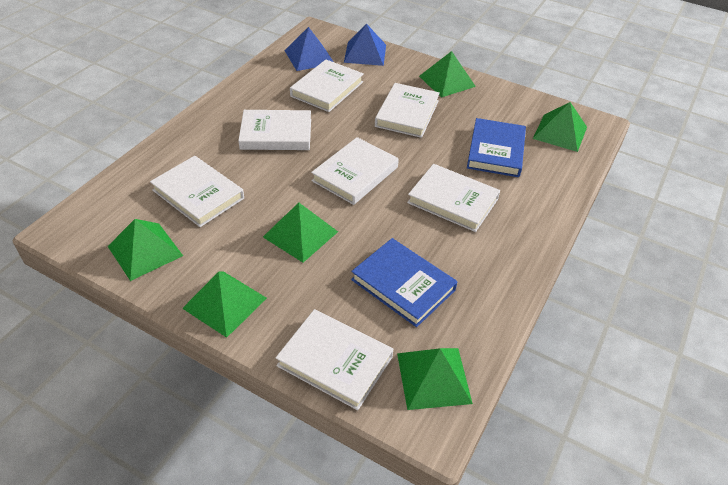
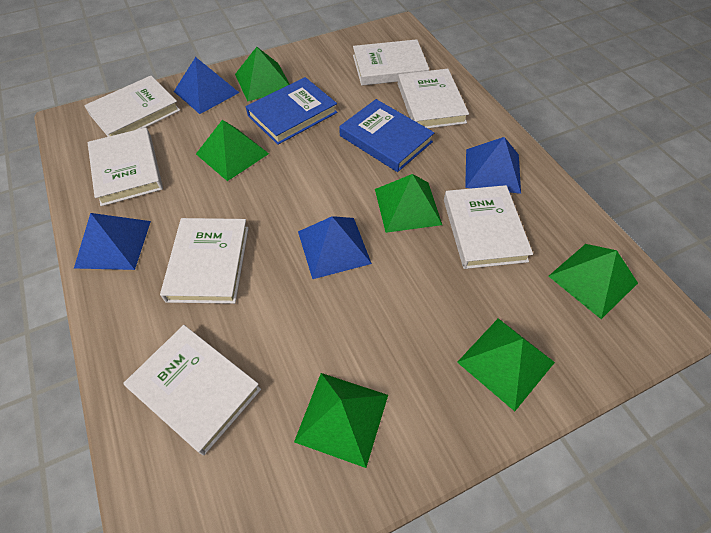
blue pyramid: [285,27,334,71] [344,24,386,66] = 2 -> [74,213,151,270] [174,57,239,114] [298,216,372,279] [465,137,521,194] = 4

